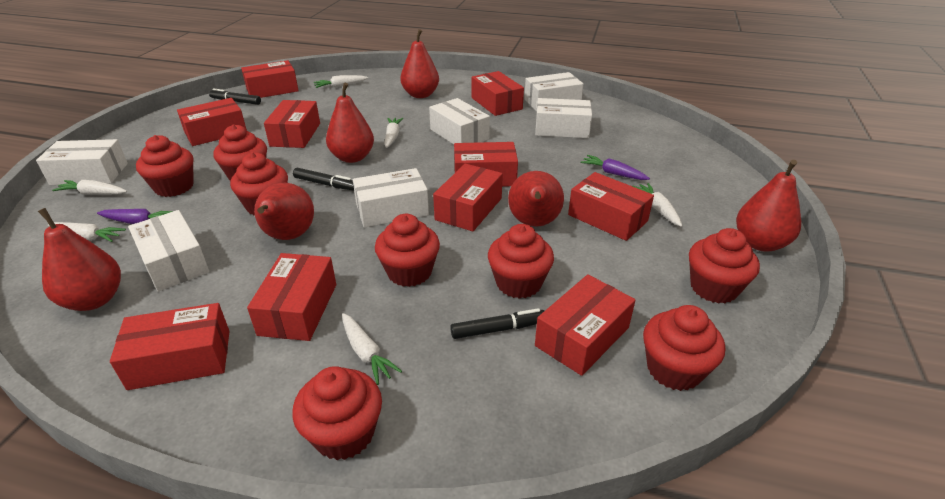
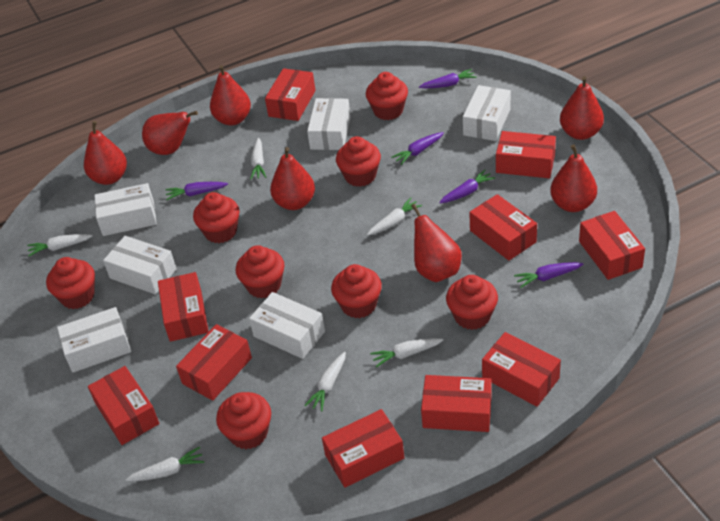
black marker: [209,88,261,105] [293,168,354,191] [450,308,545,339] = 3 -> none = 0
purple carrot: [97,209,173,224] [580,155,650,180] = 2 -> [165,182,228,200] [391,132,444,165] [419,69,477,88] [439,170,495,203] [514,262,584,288] = 5
red pear: [38,208,121,311] [254,183,314,240] [326,83,374,163] [400,29,439,98] [508,171,564,227] [736,160,801,252] = 6 -> [84,121,127,185] [142,111,198,155] [210,65,251,126] [270,147,315,210] [411,204,462,282] [550,145,597,212] [560,76,604,140] = 7

